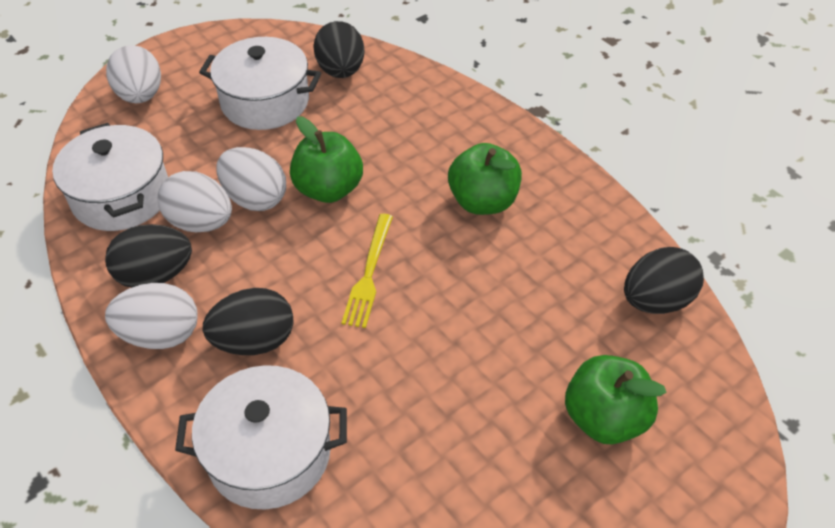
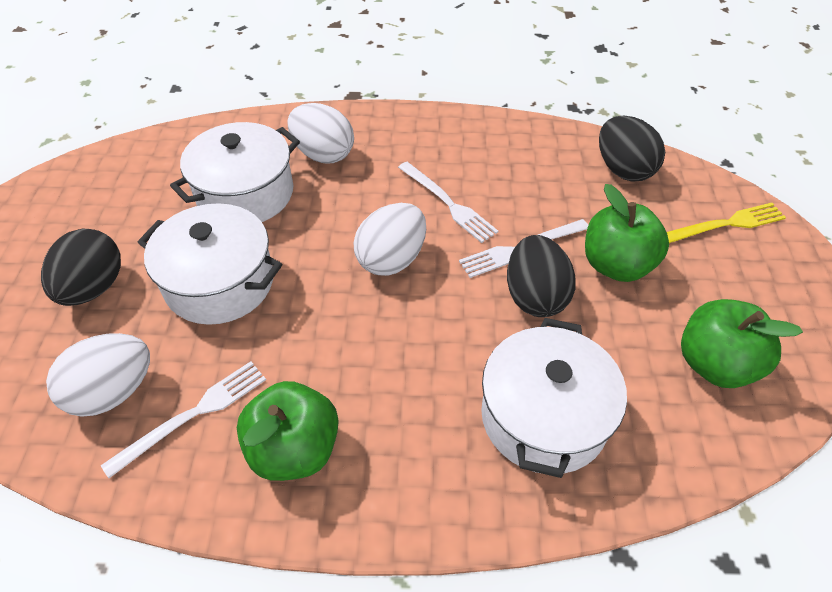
black egg: [105,224,192,288] [203,288,293,355] [313,21,364,78] [624,247,704,314] = 4 -> [41,229,121,306] [507,235,576,317] [599,116,665,181] = 3
white egg: [105,283,198,349] [106,45,161,103] [158,171,232,232] [216,147,286,211] = 4 -> [46,333,150,417] [287,103,354,163] [353,203,426,276] = 3
white fork: none = 0 -> [101,361,266,478] [398,162,499,243] [459,219,588,278] = 3

